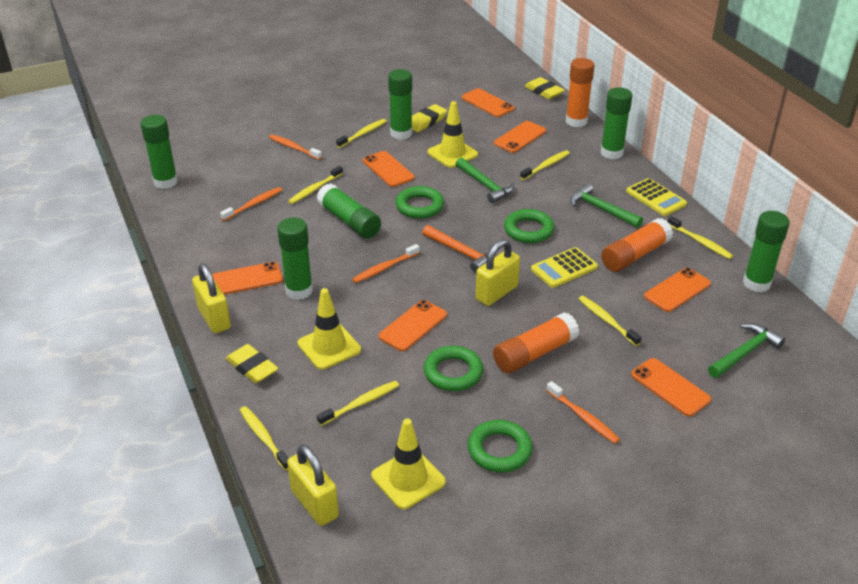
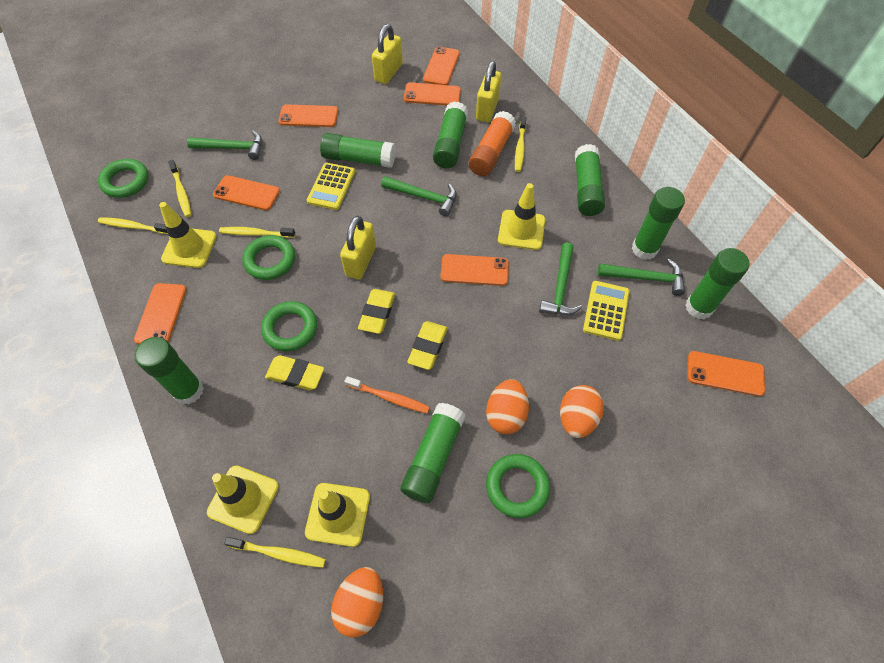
green glue stick: [141,115,178,189] [277,217,313,300] [316,183,381,238] [388,69,412,140] [600,87,632,159] [743,211,790,293] = 6 -> [135,337,204,404] [320,133,396,168] [400,403,465,503] [433,101,468,168] [575,144,605,216] [632,187,685,260] [685,248,749,319] = 7
green hammer: [456,157,515,203] [570,183,643,228] [708,323,785,378] = 3 -> [187,131,262,160] [381,176,457,216] [539,243,582,315] [598,259,685,296] = 4
orange egg: none = 0 -> [331,567,383,638] [486,379,529,434] [560,385,604,438] = 3
orange glue stick: [493,312,579,374] [566,58,595,127] [601,218,673,272] = 3 -> [469,111,516,176] = 1
orange hammer: [422,225,492,273] = 1 -> none = 0
orange toothbrush: [220,187,282,221] [269,134,322,160] [352,244,420,283] [546,381,620,444] = 4 -> [344,376,430,413] = 1
yellow toothbrush: [240,406,289,470] [288,166,343,204] [317,381,399,426] [336,119,386,148] [520,150,570,180] [578,296,642,346] [668,216,733,259] = 7 -> [98,217,168,234] [168,160,191,217] [219,227,295,238] [224,537,326,568] [515,116,527,172] = 5
yellow traffic cone: [297,288,361,370] [371,418,446,509] [427,101,478,168] = 3 -> [159,202,217,268] [207,465,279,534] [305,483,370,547] [498,183,545,250] = 4

